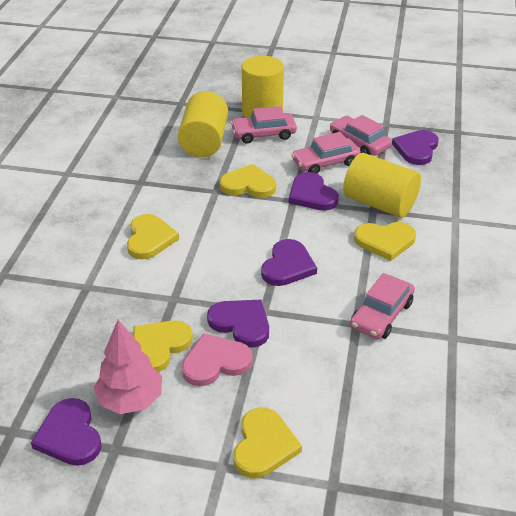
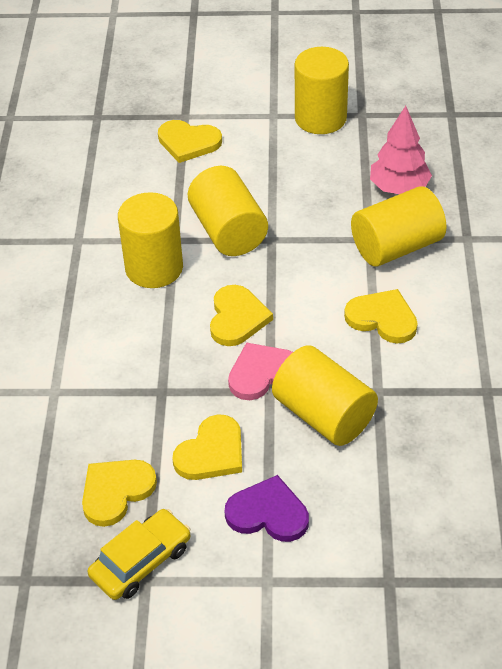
pink car: [231,106,297,144] [291,132,361,174] [330,115,392,156] [350,273,415,339] = 4 -> none = 0
purple heart: [31,398,102,466] [207,300,269,348] [261,239,317,286] [288,172,339,210] [392,130,439,165] = 5 -> [225,475,309,542] = 1
yellow car: none = 0 -> [88,509,190,600] = 1
yellow cylinder: [178,91,228,158] [242,56,284,118] [343,153,421,218] = 3 -> [118,192,183,288] [188,166,268,256] [272,345,378,446] [295,47,349,134] [351,186,446,267] = 5

